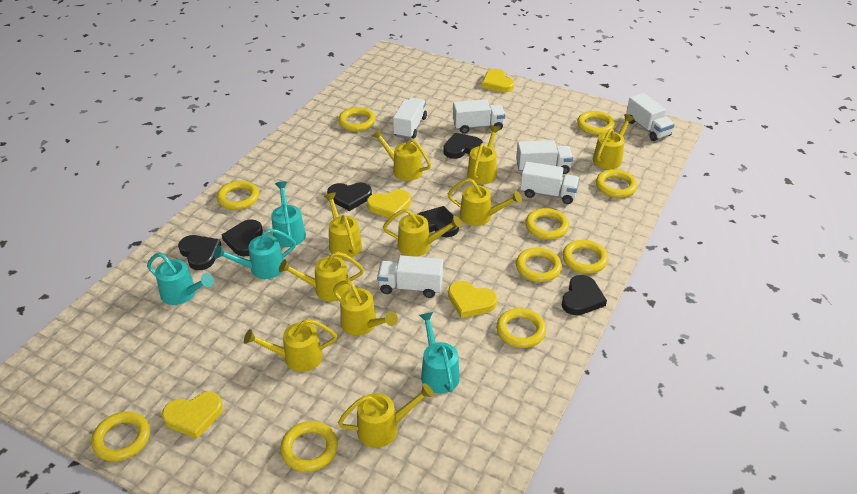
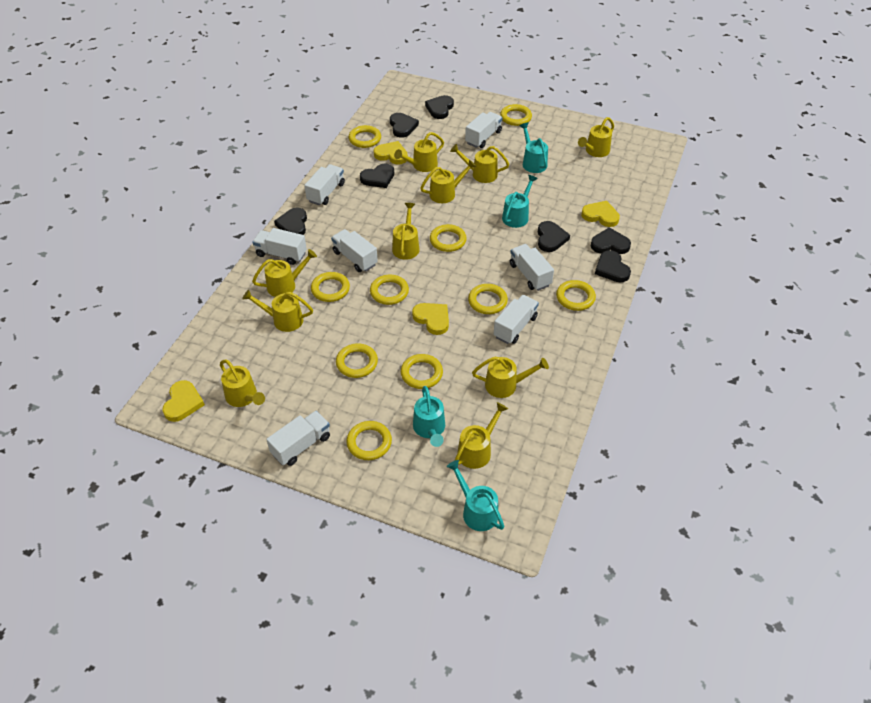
black heart: [178,235,221,270] [222,219,263,256] [327,182,372,211] [418,206,459,237] [443,133,483,159] [562,275,607,315] = 6 -> [274,207,307,235] [360,163,394,188] [390,113,419,137] [425,95,454,119] [538,221,570,252] [591,227,631,254] [595,250,631,282] = 7
white truck: [377,255,443,298] [393,98,427,139] [453,99,505,134] [516,140,573,174] [520,161,579,204] [626,93,675,141] = 6 -> [253,228,307,265] [266,411,330,466] [304,164,345,205] [331,229,378,272] [465,112,502,148] [494,295,539,344] [510,244,554,291] = 7

